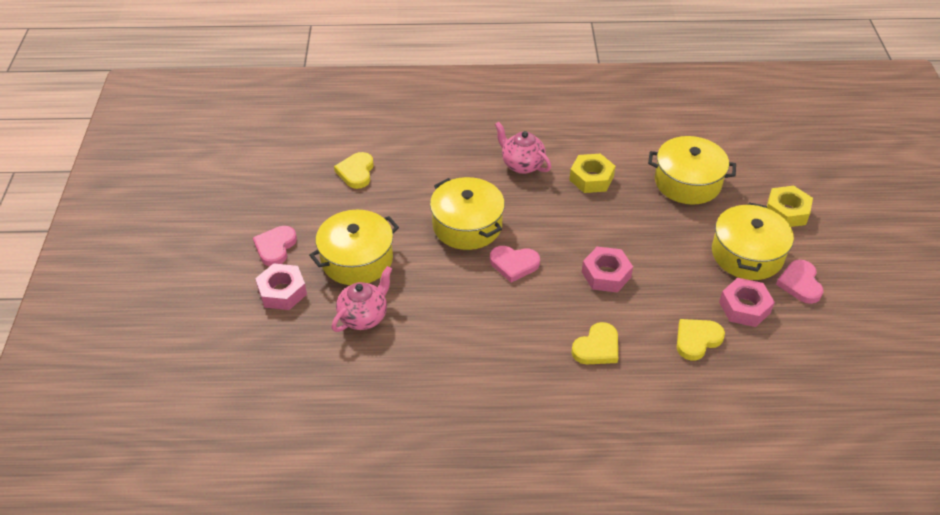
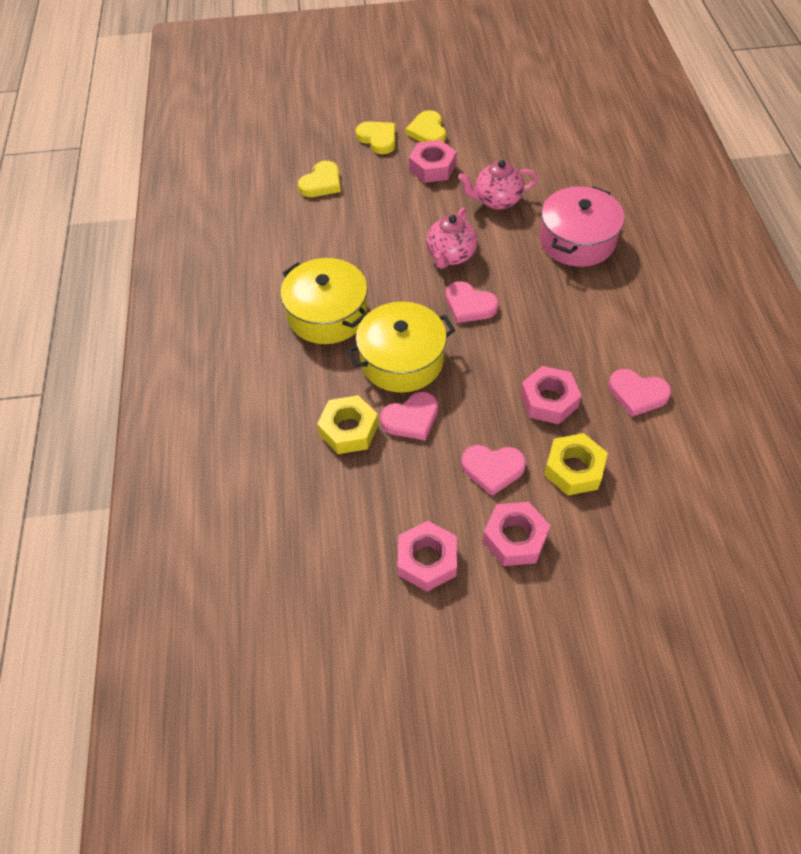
pink heart: [253,226,297,266] [490,246,540,282] [776,260,823,304] = 3 -> [380,392,438,441] [446,281,499,323] [461,445,526,496] [608,369,671,417] = 4
pink nut: [255,263,307,310] [582,247,633,293] [719,278,775,327] = 3 -> [397,521,457,592] [409,140,457,183] [483,502,550,566] [520,366,581,424] = 4
pink pot: none = 0 -> [540,186,624,267] = 1
yellow pot: [309,210,399,285] [430,177,505,250] [648,136,736,205] [712,202,794,280] = 4 -> [280,258,368,344] [347,302,455,393] = 2

